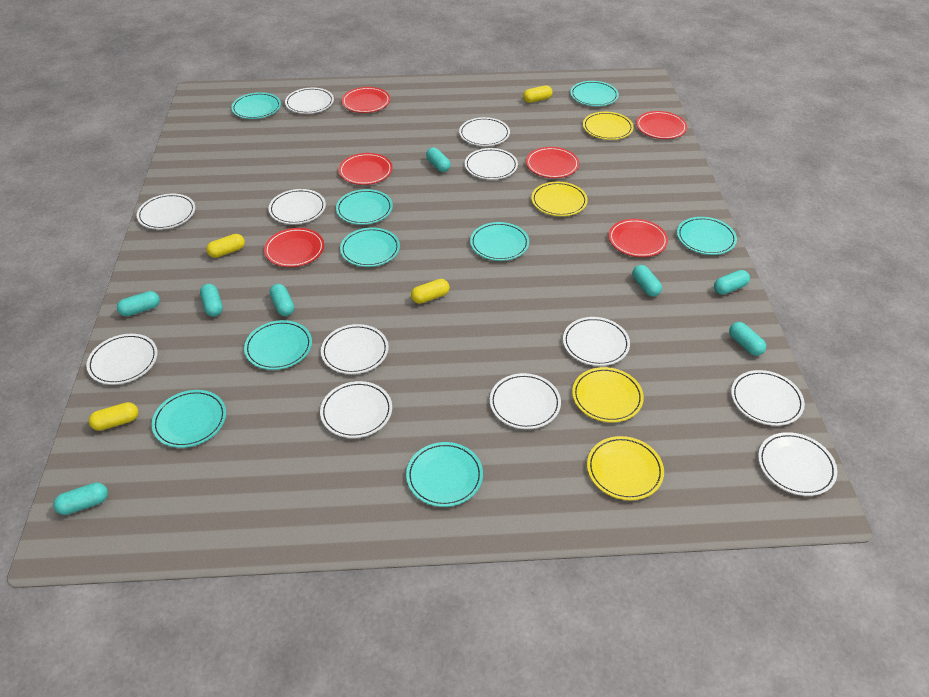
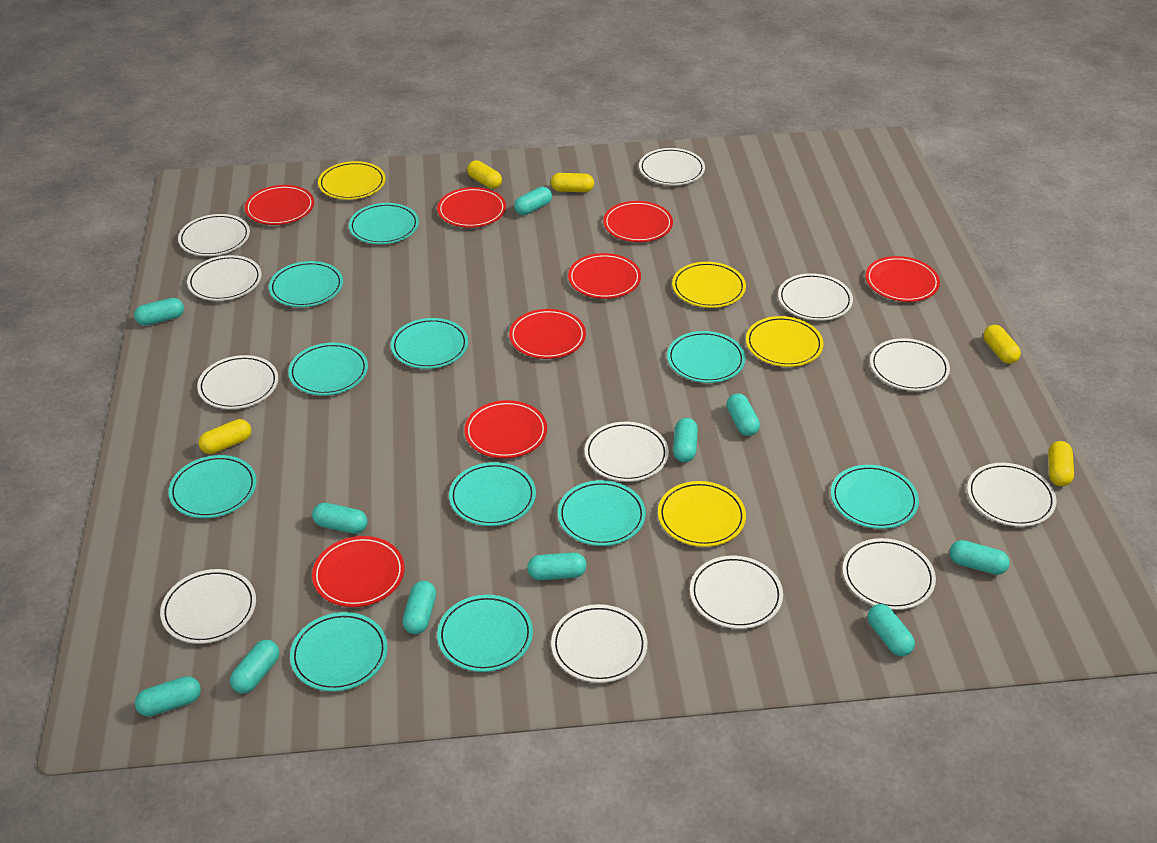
red plate: [264,228,324,267] [339,153,393,185] [342,87,390,113] [526,147,579,178] [609,219,668,257] [636,111,687,139] = 6 -> [245,185,314,225] [312,536,405,607] [437,187,506,228] [464,400,547,458] [509,309,586,359] [568,253,641,299] [603,201,673,242] [865,256,940,302] = 8
turquoise capsule: [53,482,108,515] [117,291,160,316] [200,284,223,317] [269,284,294,316] [426,147,451,172] [632,265,662,297] [714,270,750,295] [729,322,766,356] = 8 -> [134,298,184,326] [135,676,201,717] [230,640,279,694] [312,503,367,534] [403,581,436,634] [514,187,552,215] [527,552,587,580] [673,418,698,462] [726,393,760,436] [868,604,915,656] [949,540,1010,575] = 11
turquoise plate: [152,390,226,448] [231,92,281,119] [244,320,312,370] [336,189,393,225] [340,228,400,267] [406,442,483,507] [470,222,529,261] [570,81,619,106] [677,217,737,255] = 9 -> [168,455,257,518] [269,261,343,307] [288,342,368,396] [290,612,388,691] [349,203,419,244] [391,318,468,369] [437,595,533,672] [449,462,536,526] [558,480,646,546] [667,331,746,383] [831,465,919,529] = 11
yellow capsule: [89,402,138,431] [206,234,245,258] [411,279,449,304] [523,85,552,103] = 4 -> [199,419,251,454] [467,160,502,189] [551,173,594,192] [983,325,1021,364] [1048,441,1074,486] = 5

